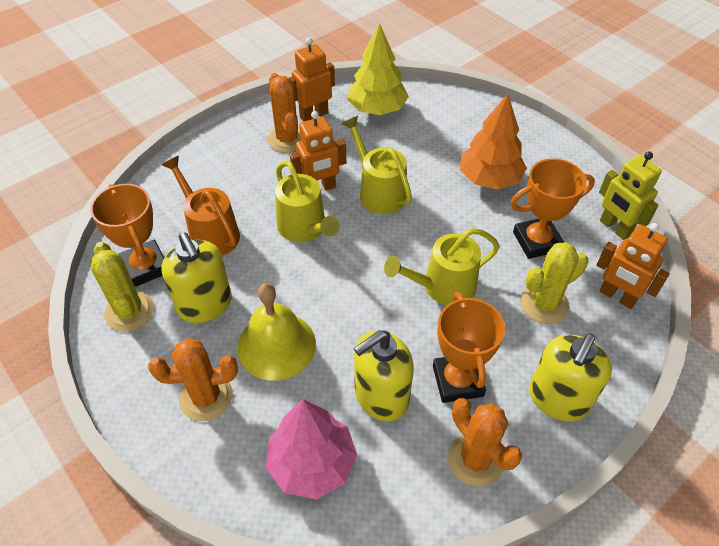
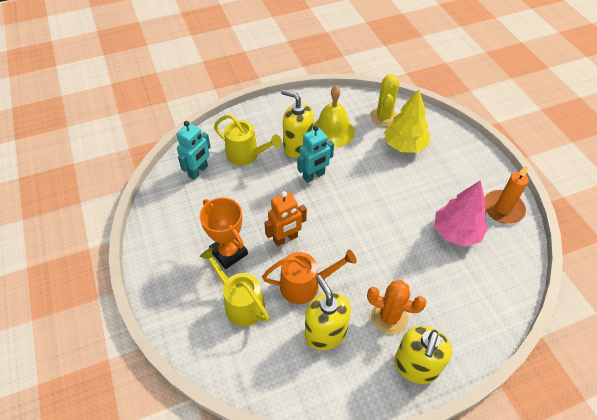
orange cactus: [148,338,238,421] [267,73,302,153] [448,398,522,487] = 3 -> [367,280,426,335] = 1
orange candle: none = 0 -> [484,166,529,224] = 1
orange robot: [289,37,335,121] [290,111,346,190] [597,223,670,309] = 3 -> [264,191,307,247] = 1
orange tree: [460,94,527,190] = 1 -> none = 0
orange trophy: [90,184,164,287] [433,292,505,403] [511,158,595,259] = 3 -> [200,197,248,269] = 1
turquoise robot: none = 0 -> [176,121,211,180] [297,125,334,183] = 2
yellow cactus: [91,242,154,332] [520,242,588,324] = 2 -> [370,74,399,127] = 1
yellow robot: [599,151,662,240] = 1 -> none = 0
yellow watering can: [275,160,340,242] [342,116,412,214] [384,228,500,305] = 3 -> [200,247,270,326] [214,114,282,166] = 2

